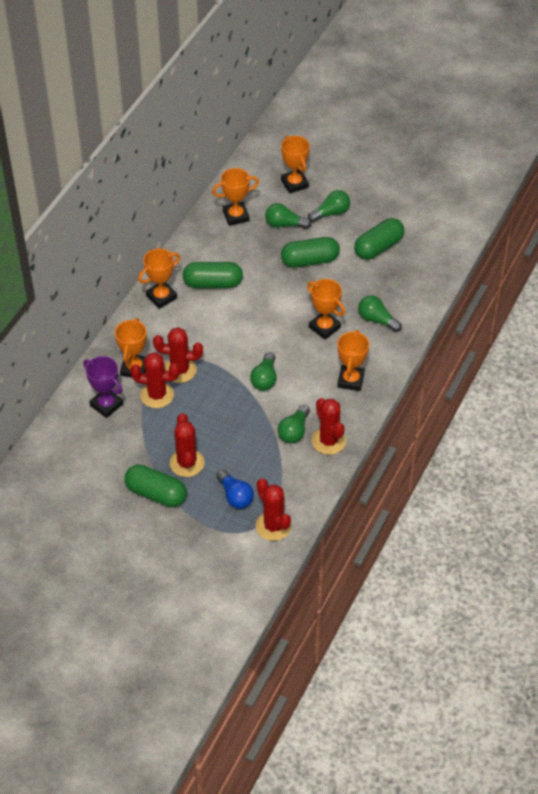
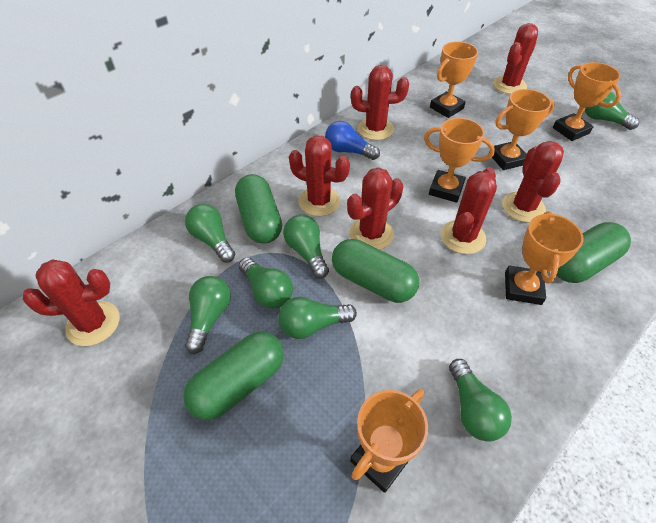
green light bulb: [250,352,277,391] [265,203,311,229] [278,405,310,443] [308,190,350,222] [358,296,402,332] = 5 -> [185,204,235,263] [185,276,231,354] [239,257,293,309] [278,297,357,339] [283,215,329,279] [449,359,512,442] [585,92,639,130] = 7
purple trophy: [83,356,123,418] = 1 -> none = 0
red cactus: [130,352,180,408] [153,327,203,383] [170,413,204,477] [256,478,292,541] [312,398,346,455] = 5 -> [23,259,120,346] [289,135,350,216] [347,167,403,250] [351,65,409,140] [441,167,497,254] [493,23,538,94] [502,141,564,223] = 7

